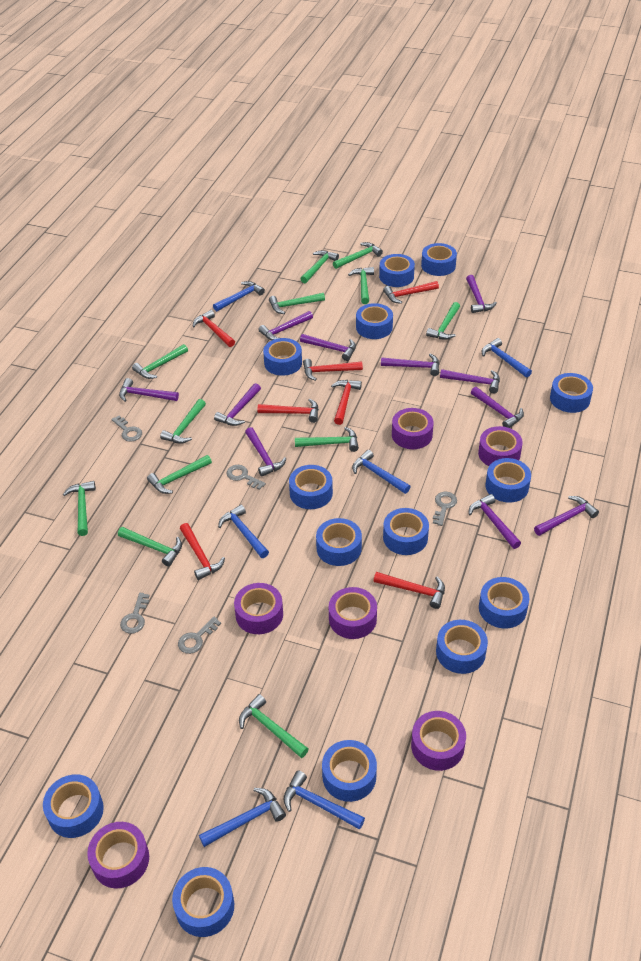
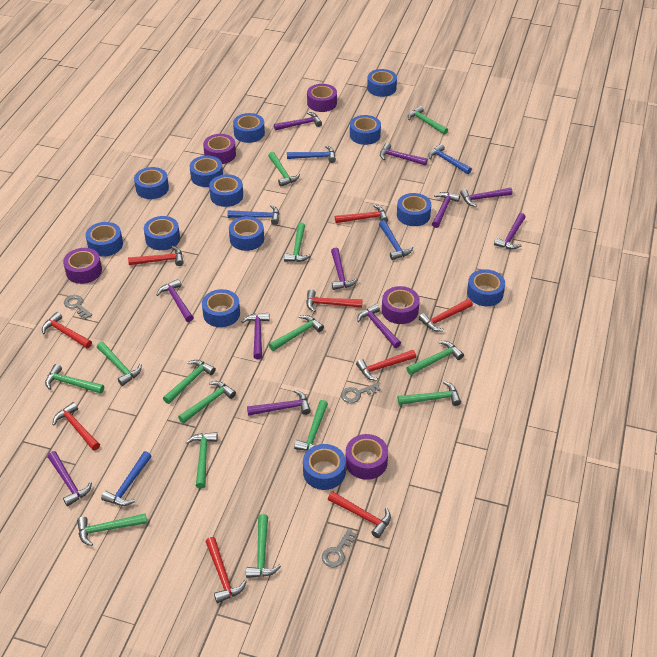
blue hammer: [199,788,286,847] [213,281,265,312] [218,505,269,558] [283,771,365,830] [352,450,411,494] [482,338,532,377] = 6 -> [101,451,152,506] [227,205,279,225] [287,146,336,163] [379,220,413,260] [428,144,472,174] = 5
blue tape: [43,774,104,838] [172,867,234,937] [263,338,302,376] [289,465,333,509] [316,518,362,566] [322,740,377,802] [356,303,393,339] [379,254,415,287] [383,508,429,555] [421,243,457,276] [436,620,488,674] [479,577,530,629] [486,458,531,503] [550,373,593,413] = 14 -> [86,222,123,257] [134,167,169,199] [144,216,180,250] [190,155,223,187] [202,289,240,327] [209,174,243,207] [229,216,264,251] [233,113,265,143] [303,444,346,490] [350,115,381,145] [367,69,397,97] [397,193,431,226] [467,269,505,306] = 13
green hammer: [63,481,96,536] [118,527,182,567] [132,344,188,379] [147,455,212,494] [160,399,206,444] [239,694,309,758] [269,293,325,314] [295,427,359,452] [300,250,339,283] [333,242,383,269] [348,267,374,304] [426,302,460,340] = 12 -> [45,364,104,394] [77,513,147,546] [97,342,142,386] [163,360,216,404] [178,381,236,423] [186,432,218,489] [246,514,281,578] [268,152,300,187] [269,315,324,351] [284,223,311,262] [294,400,328,451] [398,381,461,406] [406,341,464,375] [408,106,448,135] = 14
grey key: [111,416,142,442] [120,593,149,634] [178,617,221,654] [226,465,266,490] [433,492,457,526] = 5 -> [64,295,92,319] [322,529,356,567] [341,383,381,403] = 3
purple tape: [87,822,149,889] [234,583,283,634] [329,587,377,639] [392,408,434,449] [411,711,466,771] [478,426,523,466] = 6 -> [63,248,102,284] [203,134,236,164] [307,84,337,112] [346,434,388,480] [382,286,420,324] = 5
red hammer: [180,523,225,580] [193,310,235,347] [257,398,319,423] [303,359,363,381] [331,380,362,425] [374,572,445,609] [383,281,439,304] = 7 -> [42,312,92,348] [53,402,100,451] [128,246,183,266] [205,537,247,603] [306,289,362,312] [328,491,391,538] [335,205,388,223] [356,350,416,381] [419,299,473,331] = 9

